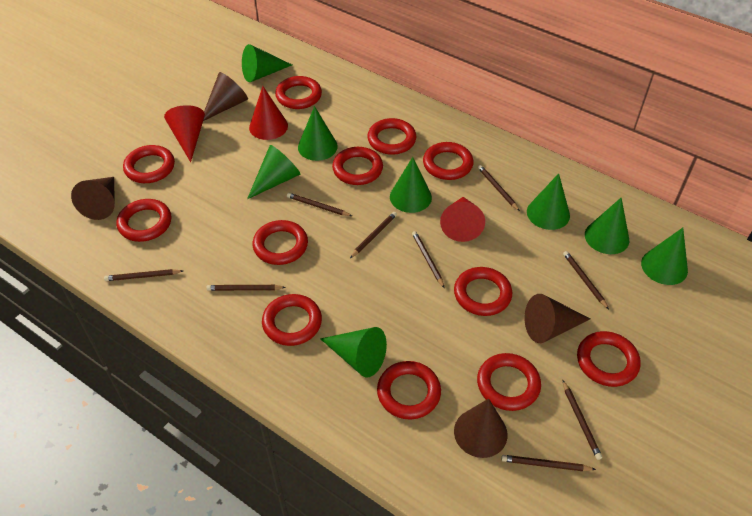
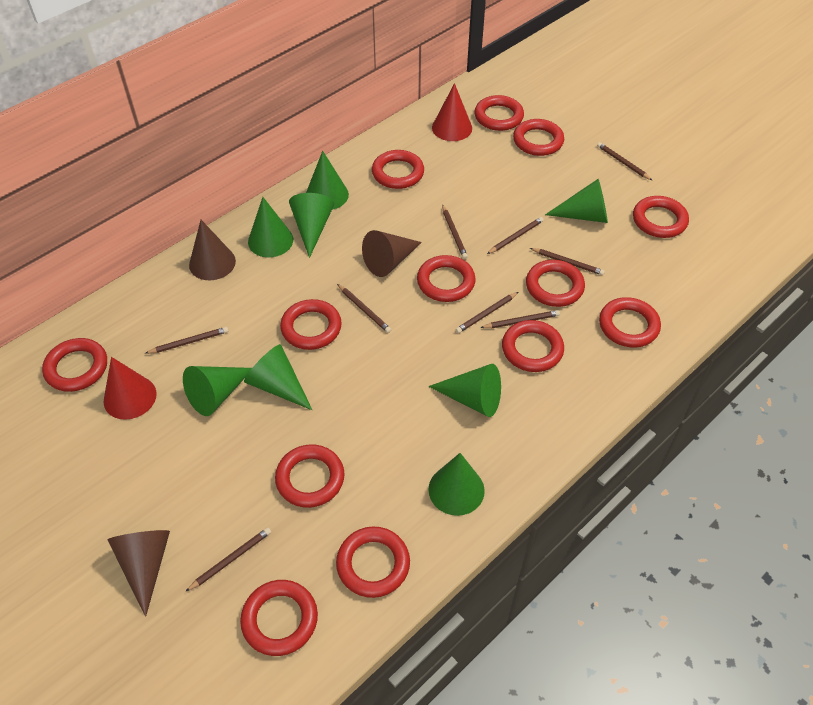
brown cone: [71,177,115,220] [203,72,248,121] [454,398,507,458] [525,294,590,343] = 4 -> [108,530,170,617] [189,220,236,280] [362,230,422,277] = 3
red cone: [164,105,205,162] [249,86,288,140] [440,197,485,242] = 3 -> [104,357,157,420] [432,83,472,141] = 2
red ring: [116,199,171,242] [123,145,175,183] [252,220,308,265] [262,294,322,346] [275,76,322,109] [332,147,383,185] [367,118,416,155] [377,361,441,420] [423,142,473,180] [454,267,512,316] [477,353,541,411] [577,331,640,387] = 12 -> [42,338,107,392] [240,580,318,656] [275,444,345,508] [280,299,342,350] [336,527,410,598] [372,150,424,189] [417,255,476,302] [474,95,524,131] [502,320,564,372] [513,119,564,156] [526,260,585,307] [599,297,661,347] [633,196,689,238] = 13

